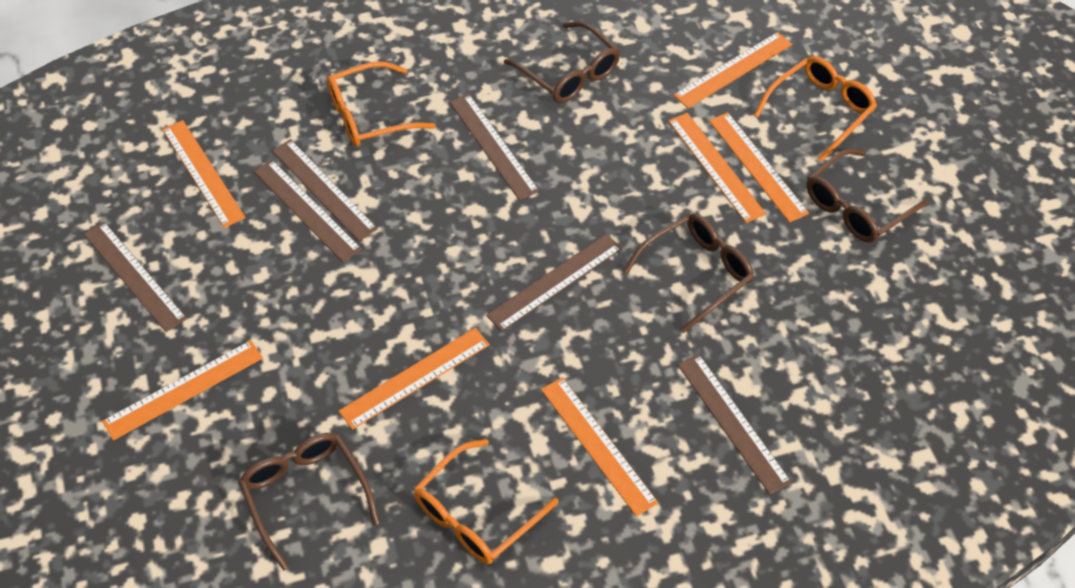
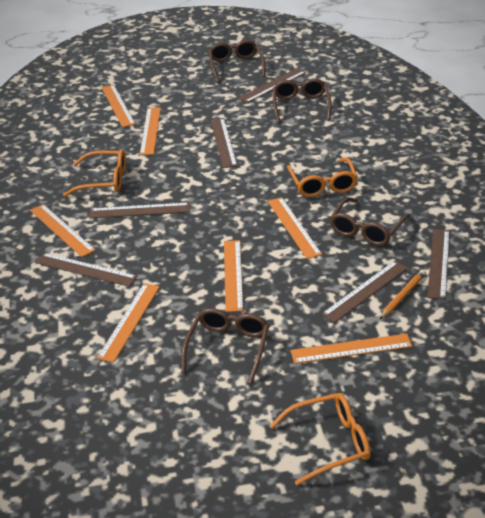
orange pencil: none = 0 -> [380,270,426,319] = 1

